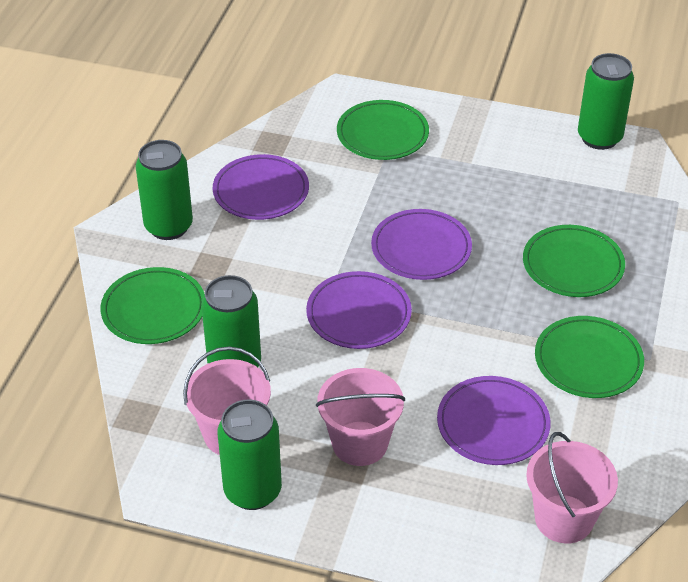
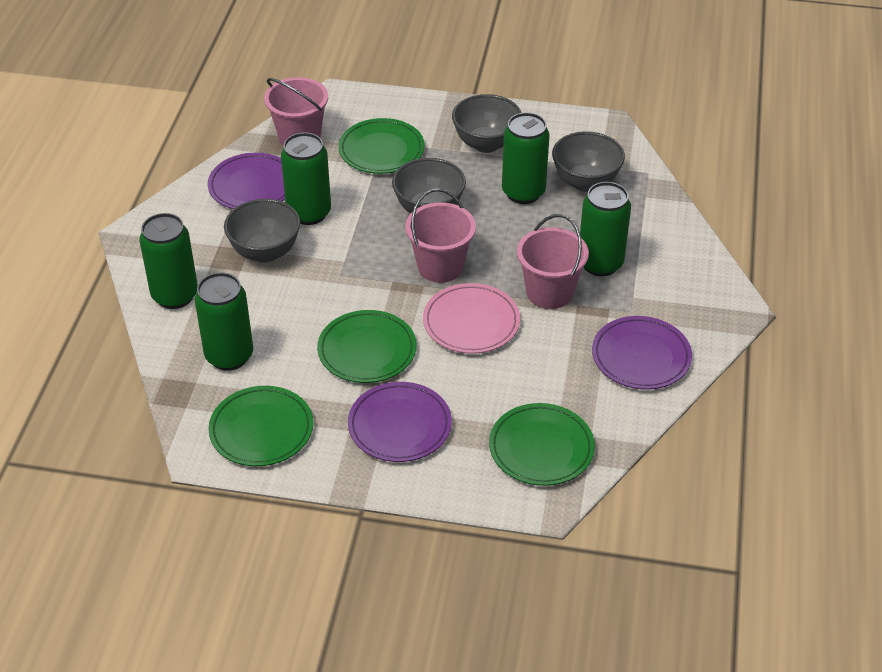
green can: [136,140,193,240] [201,275,261,367] [218,400,282,510] [578,53,634,150] = 4 -> [139,213,198,309] [195,272,253,370] [281,133,331,225] [502,112,550,204] [580,182,631,276] = 5
grey bowl: none = 0 -> [224,199,300,263] [392,158,466,213] [452,94,522,153] [552,131,625,192] = 4
pink plate: none = 0 -> [423,283,520,354] = 1
purple plate: [213,154,309,220] [306,271,412,349] [371,209,472,280] [437,376,551,465] = 4 -> [208,153,285,209] [348,382,452,462] [592,316,692,390] = 3

